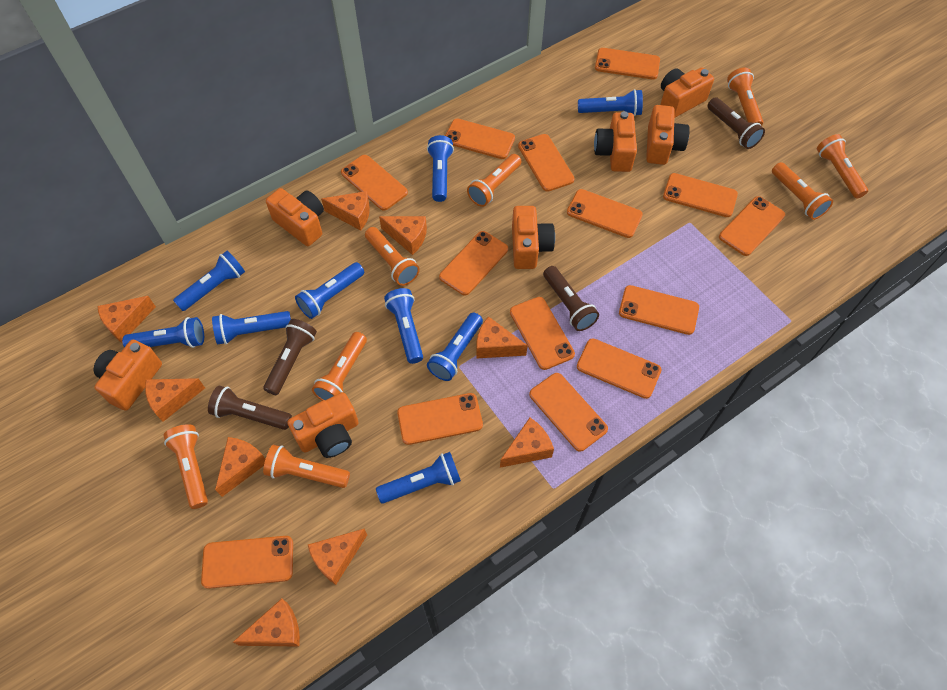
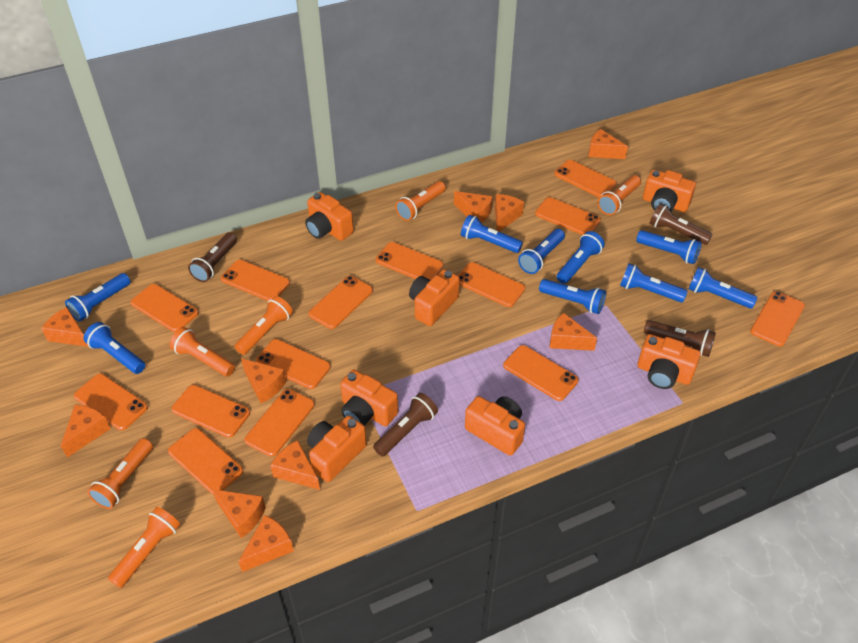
orange cheese: [97,296,156,343] [145,378,205,422] [215,437,265,497] [233,598,300,647] [308,529,367,585] [321,191,370,231] [379,216,427,255] [476,316,528,359] [500,418,554,468] = 9 -> [41,307,89,347] [61,405,111,458] [212,489,266,538] [238,515,294,572] [241,358,286,403] [270,440,320,490] [454,191,493,223] [495,194,524,232] [550,313,597,351] [588,129,628,159] = 10
orange flashlight: [164,424,208,509] [263,445,350,488] [312,332,367,401] [365,227,420,286] [467,154,521,207] [727,68,763,126] [772,162,833,220] [817,134,868,199] = 8 -> [87,438,153,509] [108,507,180,588] [169,327,235,376] [235,296,293,355] [395,181,446,221] [597,175,641,215] = 6

